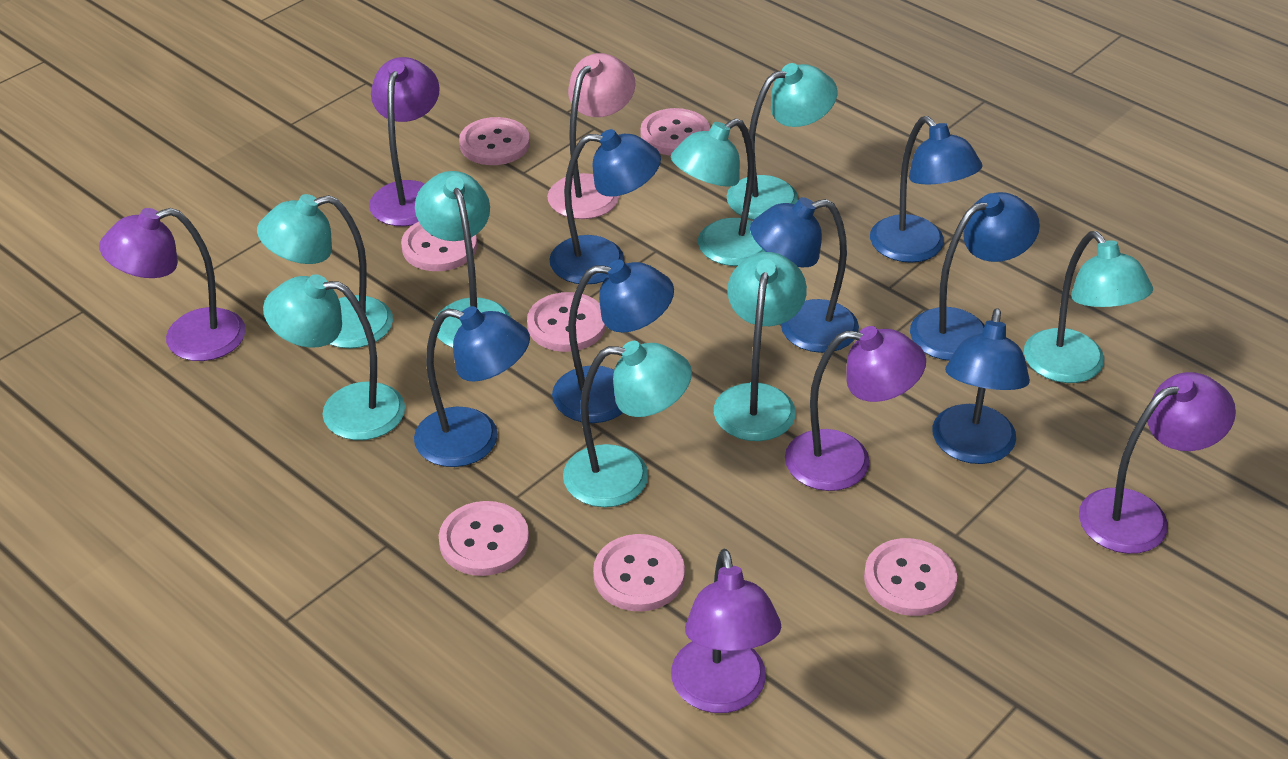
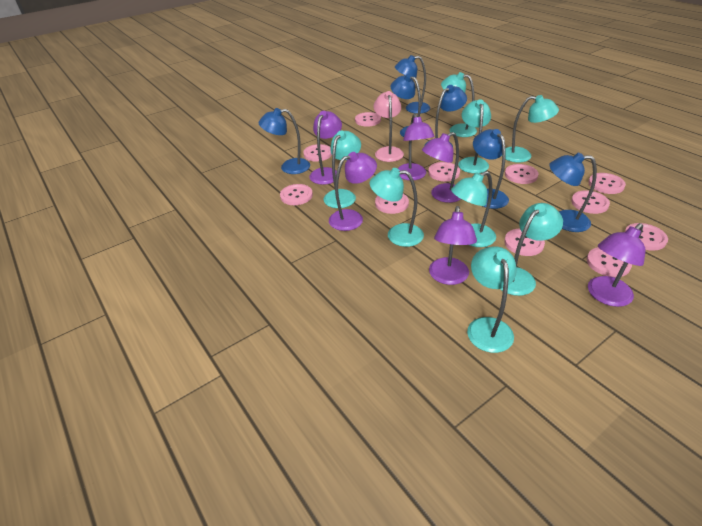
blue lamp: [414,306,530,467] [549,129,661,285] [552,260,674,423] [750,197,859,353] [870,116,983,263] [910,192,1040,361] [932,308,1030,464] = 7 -> [258,108,310,174] [391,74,421,137] [395,55,430,114] [425,85,467,147] [473,129,509,209] [549,153,597,232] = 6
pink button: [401,222,477,271] [439,501,529,576] [459,117,530,165] [527,292,606,352] [593,534,685,611] [641,108,710,156] [864,538,957,616] = 7 -> [280,184,313,205] [303,144,332,161] [355,112,381,127] [375,194,409,214] [428,162,460,181] [504,228,545,256] [505,164,538,184] [571,190,610,214] [587,247,632,277] [588,173,626,194] [625,223,668,250] = 11
purple lamp: [99,208,246,361] [369,57,440,226] [671,549,781,713] [785,326,926,491] [1079,372,1236,554] = 5 -> [309,111,342,185] [329,152,377,231] [397,114,435,180] [422,132,461,203] [429,206,477,285] [588,223,646,307] = 6

